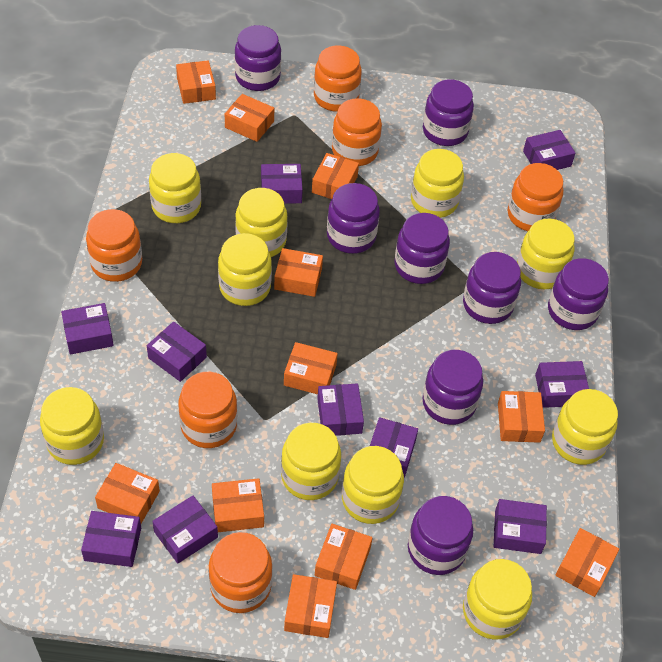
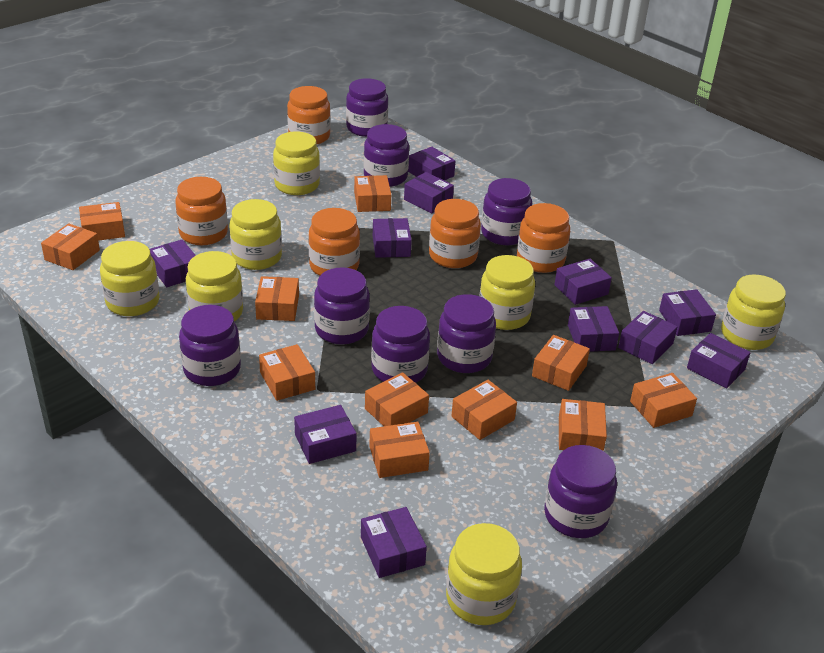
orange jar: [86,209,142,282] [178,372,237,448] [209,532,272,613] [314,45,362,112] [332,98,382,166] [508,163,563,231] = 6 -> [176,177,228,245] [287,86,330,145] [308,208,360,276] [429,199,481,268] [517,203,570,273] = 5
purple box: [61,303,114,355] [81,511,141,567] [147,322,207,382] [152,496,218,564] [261,164,303,204] [317,383,364,436] [370,417,418,478] [494,499,547,554] [523,130,575,170] [535,361,589,408] = 10 -> [149,240,196,287] [294,405,356,464] [361,507,427,578] [373,218,412,258] [404,172,454,214] [408,147,455,180] [554,259,612,305] [568,306,619,352] [618,311,677,364] [659,289,716,336] [687,333,751,388] = 11
yellow jar: [40,387,104,465] [149,153,201,223] [218,233,272,306] [235,188,288,257] [281,423,341,500] [342,446,404,524] [411,149,464,218] [463,559,532,640] [517,219,575,289] [552,389,618,465] = 10 -> [100,241,160,316] [186,251,243,321] [230,199,282,270] [273,131,320,195] [446,523,522,625] [480,255,535,330] [721,275,786,350] = 7

